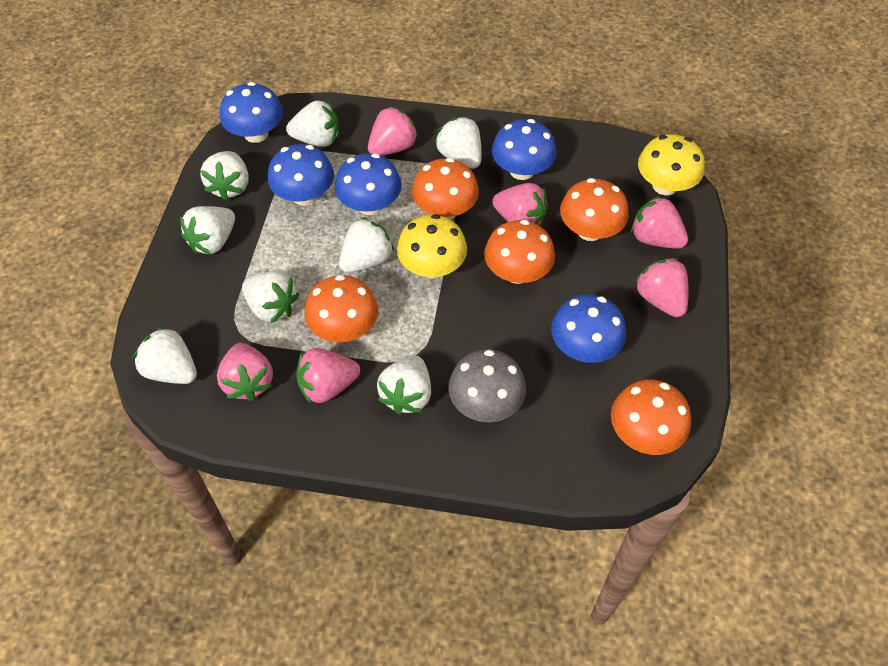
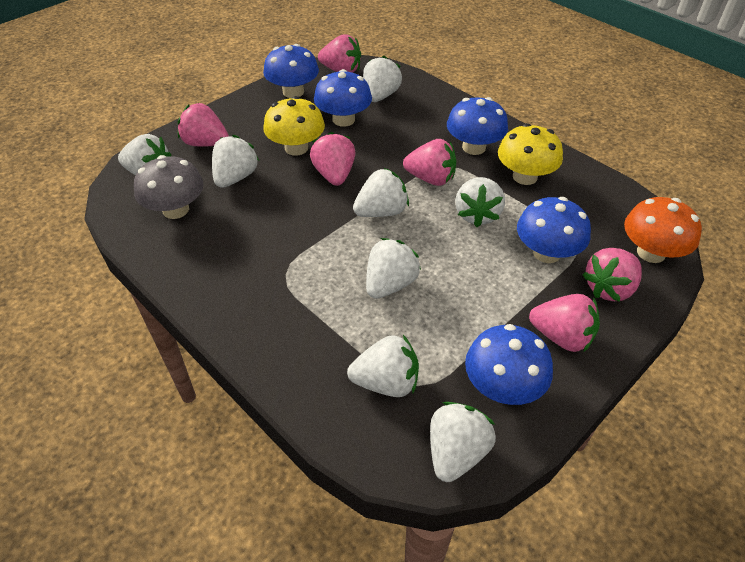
orange mushroom: [304,275,378,342] [412,158,479,219] [484,220,555,284] [560,178,629,241] [611,380,691,455] = 5 -> [624,197,702,263] = 1

